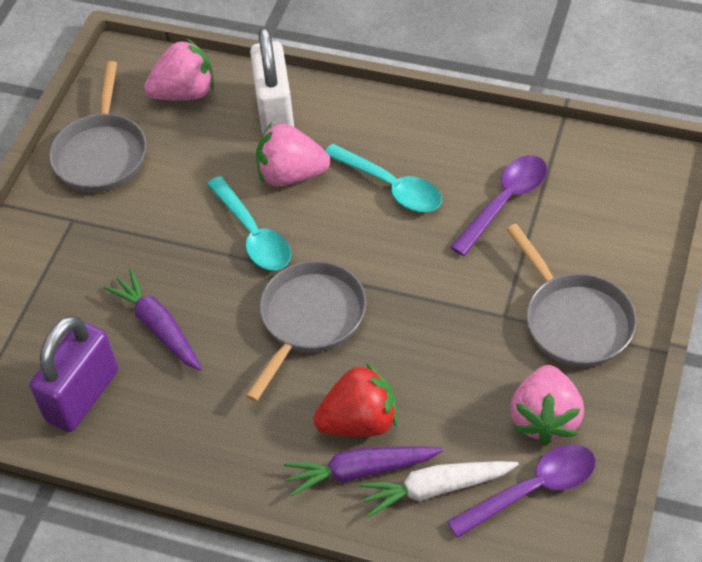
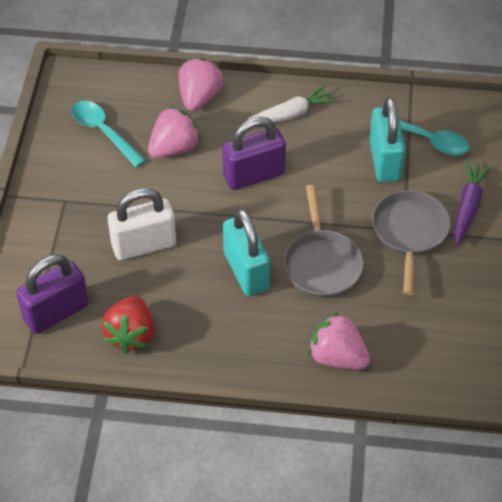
grey pan: [49,61,146,192] [246,261,366,402] [506,224,637,367] = 3 -> [284,185,364,298] [372,190,451,295] = 2
purple carrot: [103,269,202,371] [284,446,443,497] = 2 -> [454,161,491,244] = 1
purple padlock: [30,315,118,432] = 1 -> [16,255,89,334] [222,117,286,190] = 2
purple spoon: [447,444,596,538] [450,155,547,256] = 2 -> none = 0
turquoise padlock: none = 0 -> [223,209,270,296] [369,97,406,182] = 2

